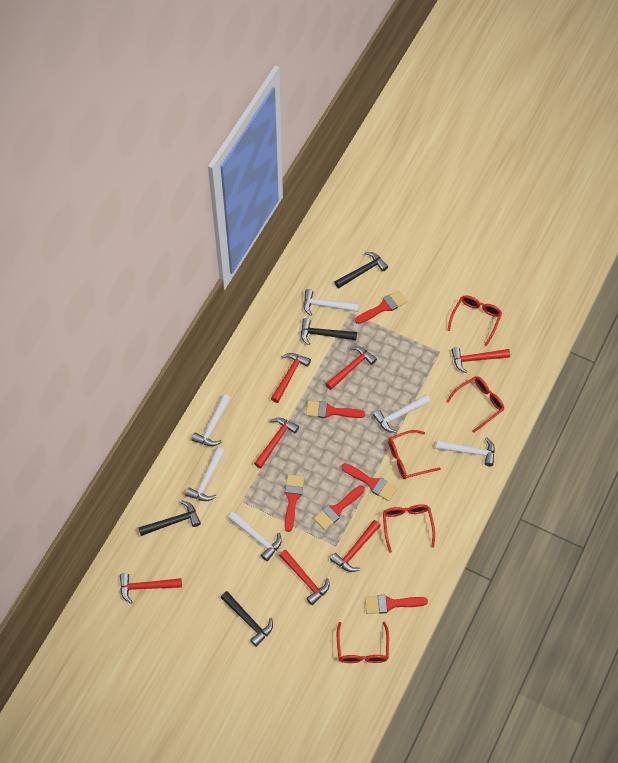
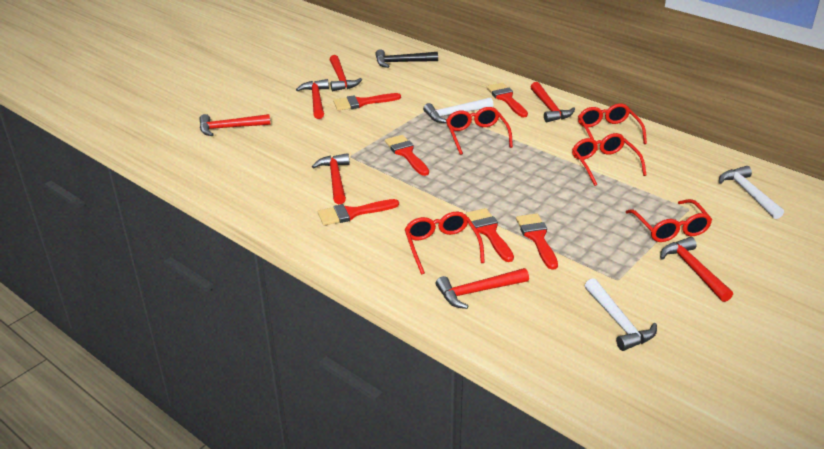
black hammer: [138,501,201,536] [221,591,273,647] [301,318,357,345] [335,252,388,288] = 4 -> [375,49,438,68] = 1
white hammer: [185,447,224,501] [191,394,231,446] [228,511,282,561] [303,289,359,316] [373,394,431,433] [436,437,495,466] = 6 -> [423,97,493,123] [585,278,657,351] [719,166,784,219] = 3

